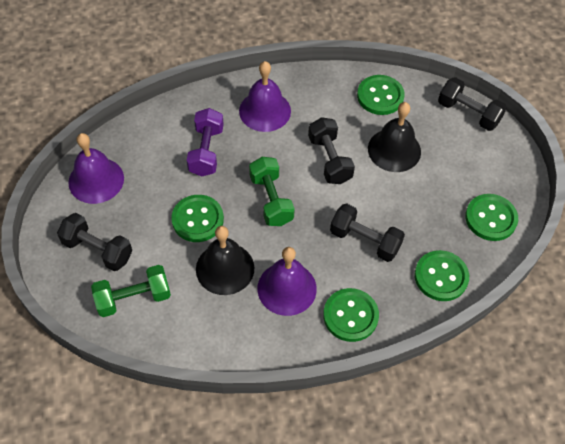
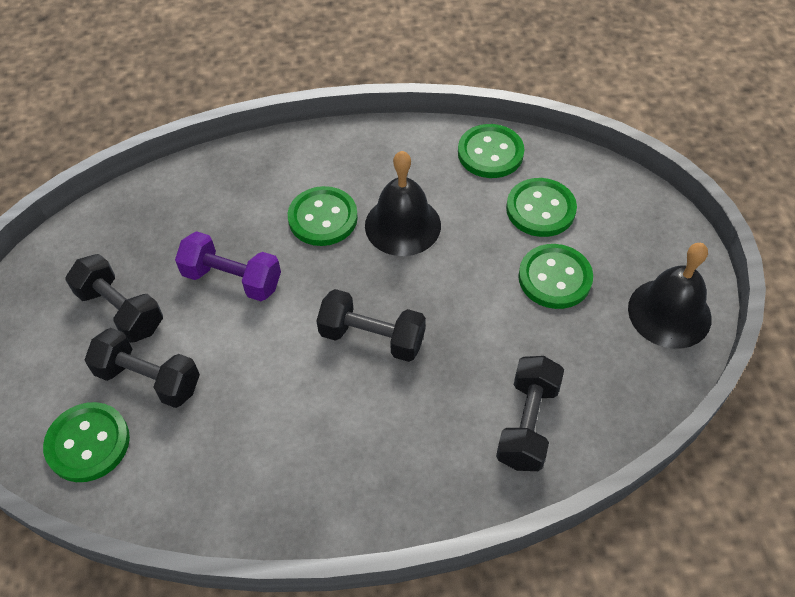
green dumbbell: [91,265,171,317] [249,157,295,226] = 2 -> none = 0
purple bell: [68,133,124,204] [239,61,291,132] [257,247,317,316] = 3 -> none = 0

